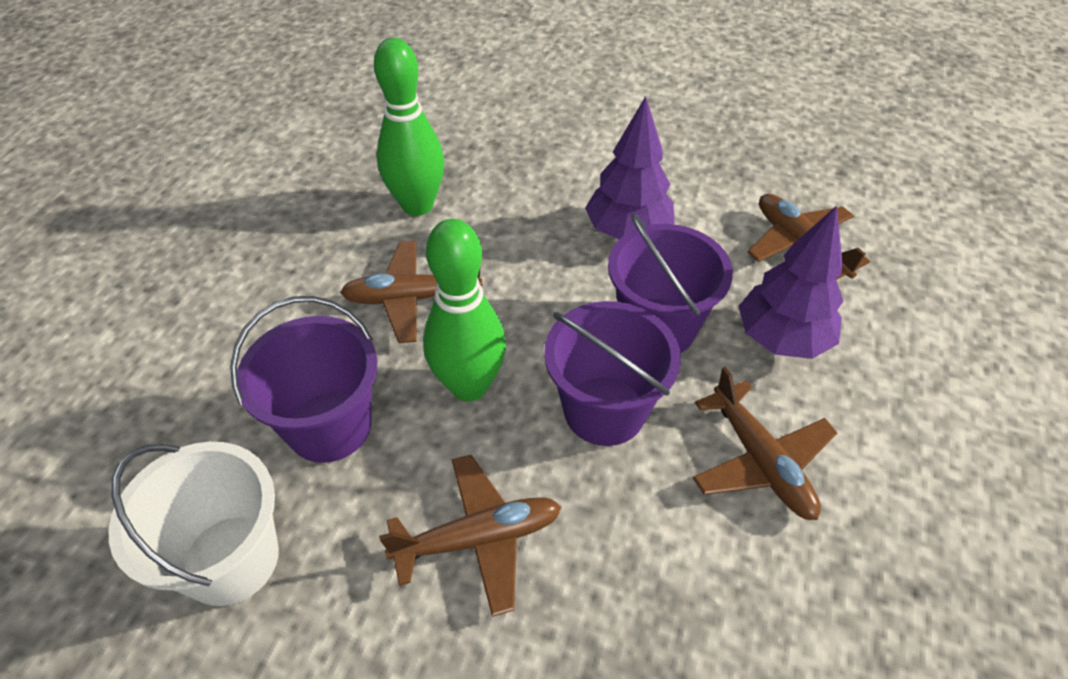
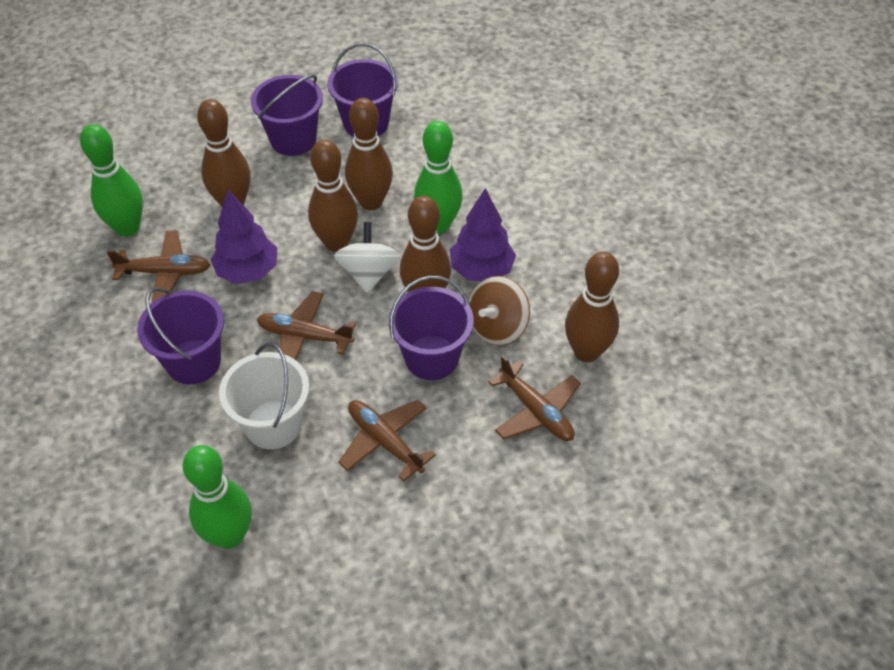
brown bowling pin: none = 0 -> [197,99,250,207] [308,139,358,252] [345,98,393,210] [400,196,451,292] [565,252,619,362] = 5
brown spinning top: none = 0 -> [468,276,530,345] = 1
green bowling pin: [374,38,444,216] [423,219,506,401] = 2 -> [80,124,143,237] [183,445,252,549] [414,121,463,233] = 3
purple bucket: [230,296,377,463] [544,301,681,446] [608,213,733,353] = 3 -> [137,287,224,384] [251,74,323,156] [327,43,398,137] [389,276,474,380] = 4
white spinning top: none = 0 -> [334,222,401,293] = 1

